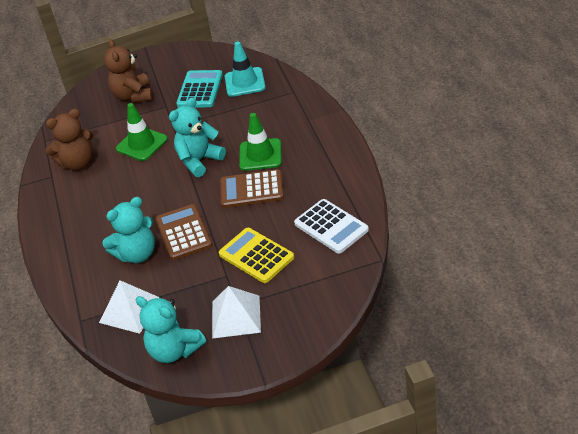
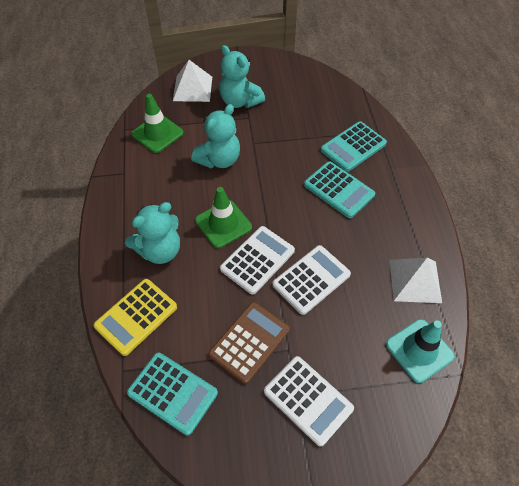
brown calculator: [156,204,212,260] [220,169,284,208] = 2 -> [208,302,290,384] = 1
brown teddy bear: [46,109,94,170] [104,39,153,103] = 2 -> none = 0
turquoise calculator: [176,70,223,107] = 1 -> [127,352,218,436] [304,161,375,218] [321,121,387,172] = 3
white calculator: [294,199,369,254] = 1 -> [220,226,295,295] [264,356,354,447] [272,245,351,315] = 3

